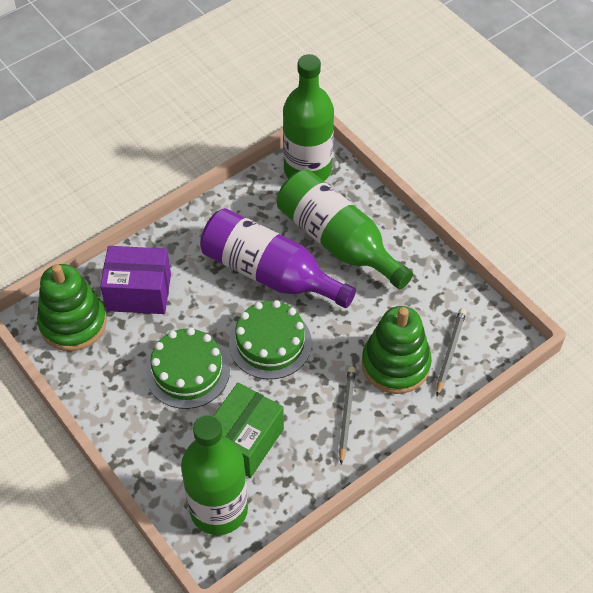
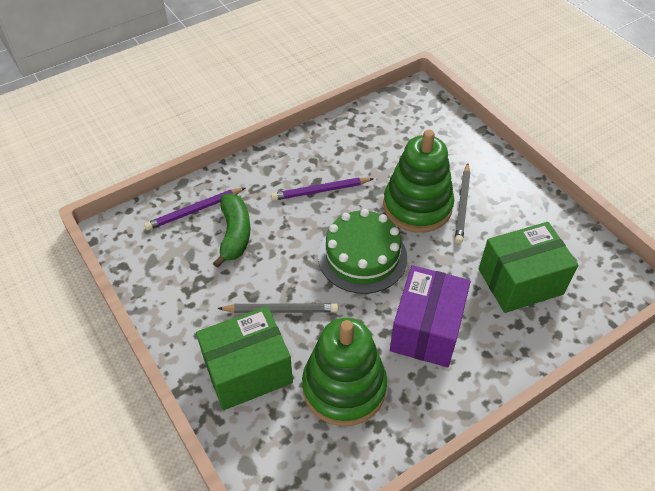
green banana: none = 0 -> [213,194,250,268] = 1
green bottle: [181,415,248,535] [277,170,413,289] [283,54,334,181] = 3 -> none = 0
green box: [214,383,284,478] = 1 -> [196,306,293,410] [479,222,578,313] = 2
green cake: [145,328,230,409] [229,300,312,379] = 2 -> [318,209,407,294] = 1
purple bottle: [200,208,356,308] = 1 -> none = 0
purple pencil: none = 0 -> [144,188,245,230] [271,177,374,201] = 2

